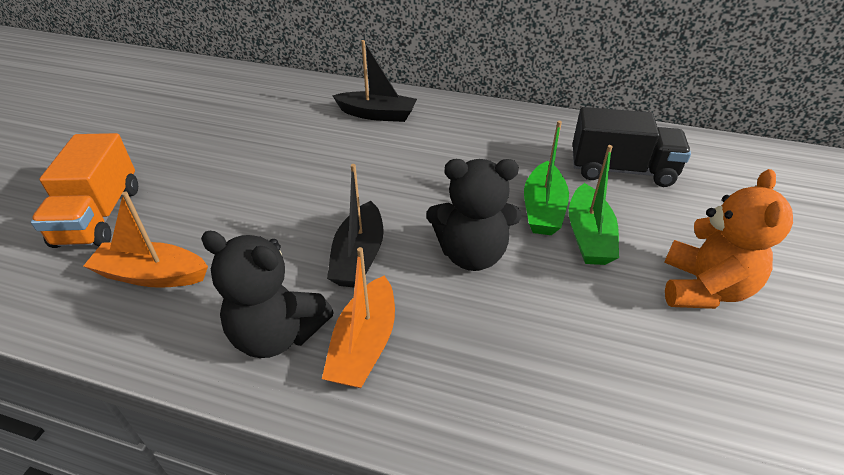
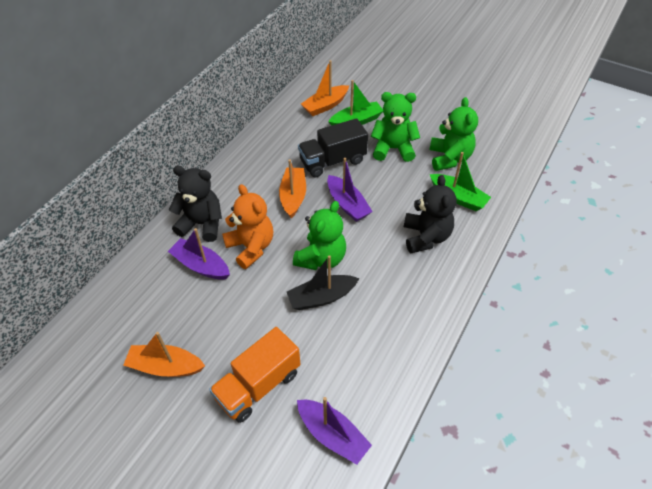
black boat: [327,164,384,288] [332,40,417,122] = 2 -> [287,255,360,310] = 1
green teddy bear: none = 0 -> [293,201,346,270] [371,92,420,162] [429,97,478,171] = 3
orange boat: [83,192,208,288] [322,247,395,388] = 2 -> [123,332,205,377] [279,159,306,218] [301,60,349,116] = 3
purple boat: none = 0 -> [168,228,230,280] [297,397,372,465] [327,158,373,222] = 3

